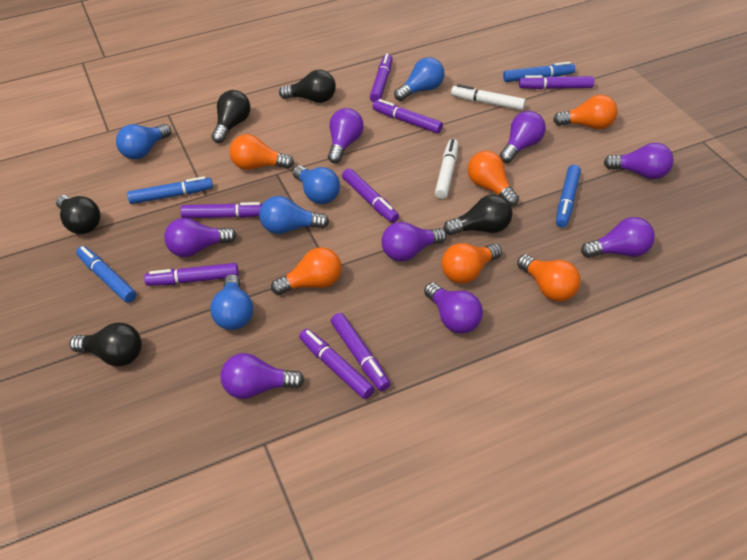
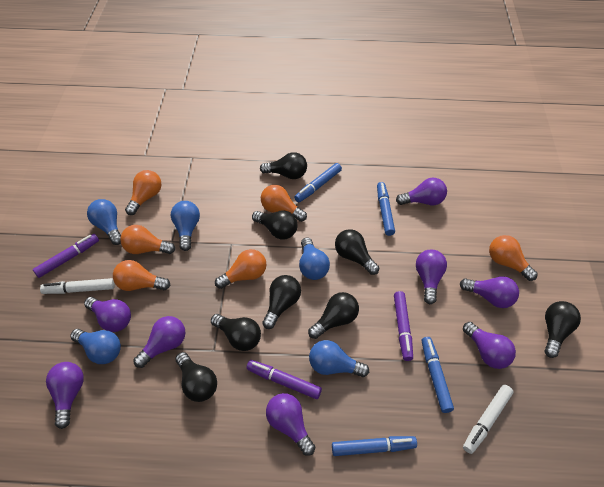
black light bulb: [56,195,100,234] [70,322,142,366] [212,90,251,143] [279,70,336,103] [443,195,512,235] = 5 -> [175,352,217,402] [211,314,261,351] [252,210,298,240] [260,152,307,179] [262,275,301,329] [308,292,359,339] [335,229,379,275] [544,301,581,358] = 8
purple marker: [144,263,239,286] [180,202,262,218] [299,329,375,399] [331,313,390,391] [342,168,399,223] [370,54,393,102] [373,99,443,133] [519,75,594,89] = 8 -> [33,234,99,278] [246,360,322,399] [394,291,413,361] = 3

